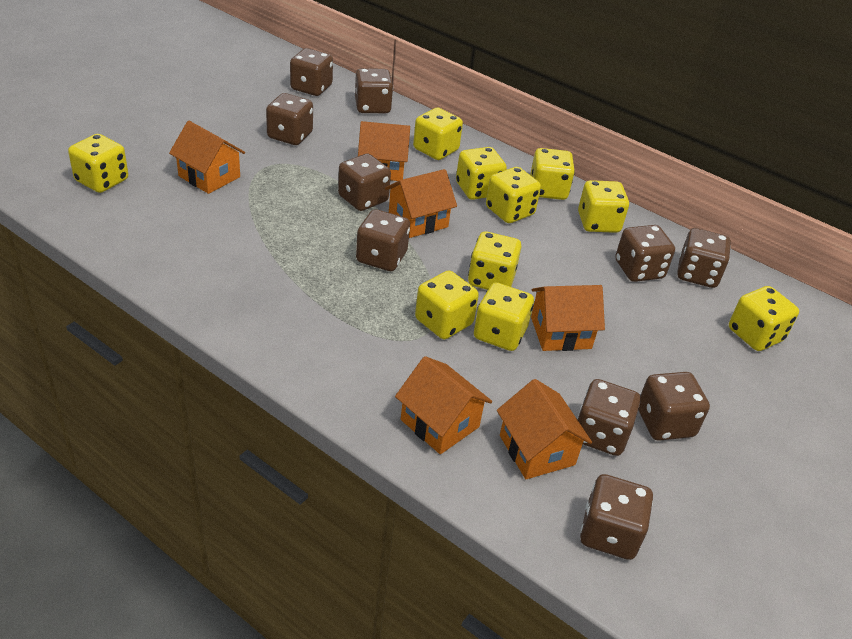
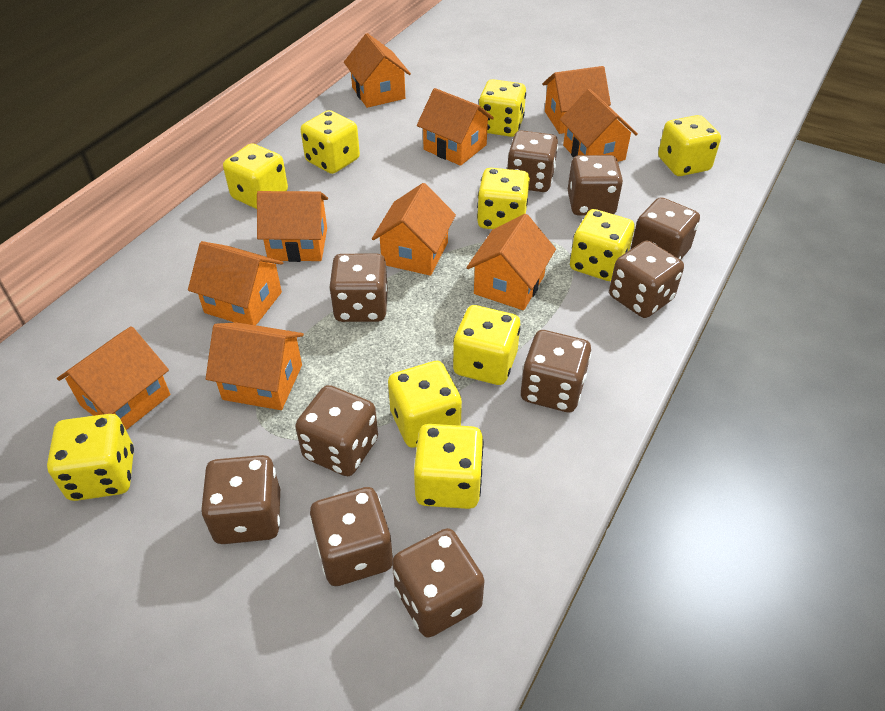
orange house: [169,121,245,194] [358,121,410,181] [385,169,457,238] [395,356,492,454] [497,379,592,479] [531,285,605,351] = 6 -> [57,326,170,430] [188,241,283,325] [206,322,304,410] [257,191,328,262] [344,33,411,108] [372,183,456,276] [417,88,494,166] [466,214,556,310] [543,66,611,134] [560,89,638,162] = 10

